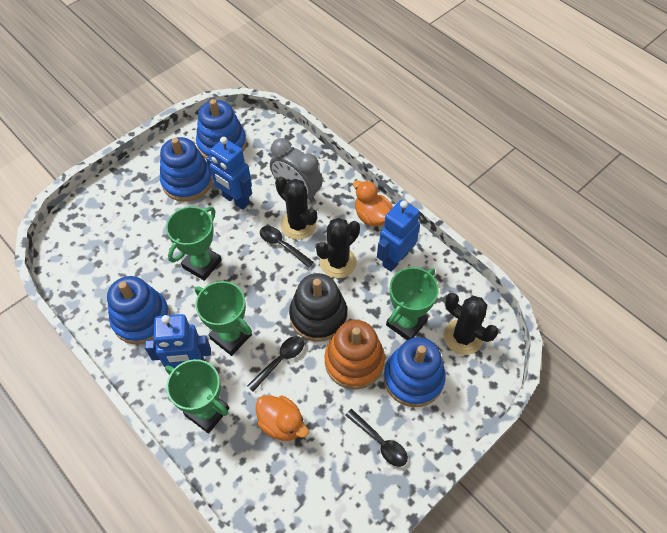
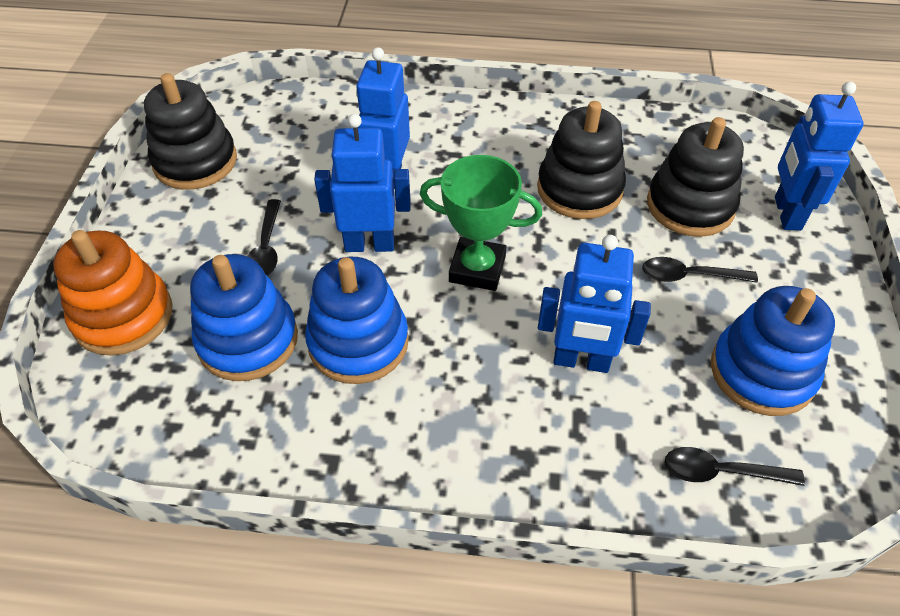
black cactus: [275,177,317,240] [316,218,360,278] [444,293,499,355] = 3 -> none = 0
black stacking toy: [289,273,347,342] = 1 -> [144,73,237,190] [537,101,626,219] [647,117,744,237] = 3
blue robot: [145,314,211,368] [206,137,252,209] [377,200,420,272] = 3 -> [314,114,411,252] [356,47,410,184] [538,235,651,373] [775,82,863,231] = 4
blue stacking toy: [107,276,170,344] [160,137,213,202] [196,99,247,160] [384,337,446,407] = 4 -> [190,254,298,381] [305,257,409,384] [711,286,835,416] = 3
green trophy: [165,359,229,434] [166,207,222,281] [195,281,252,356] [386,267,439,340] = 4 -> [420,155,542,291] = 1
grey clock: [270,138,323,202] = 1 -> none = 0
orange duck: [256,395,309,441] [353,180,393,226] = 2 -> none = 0

